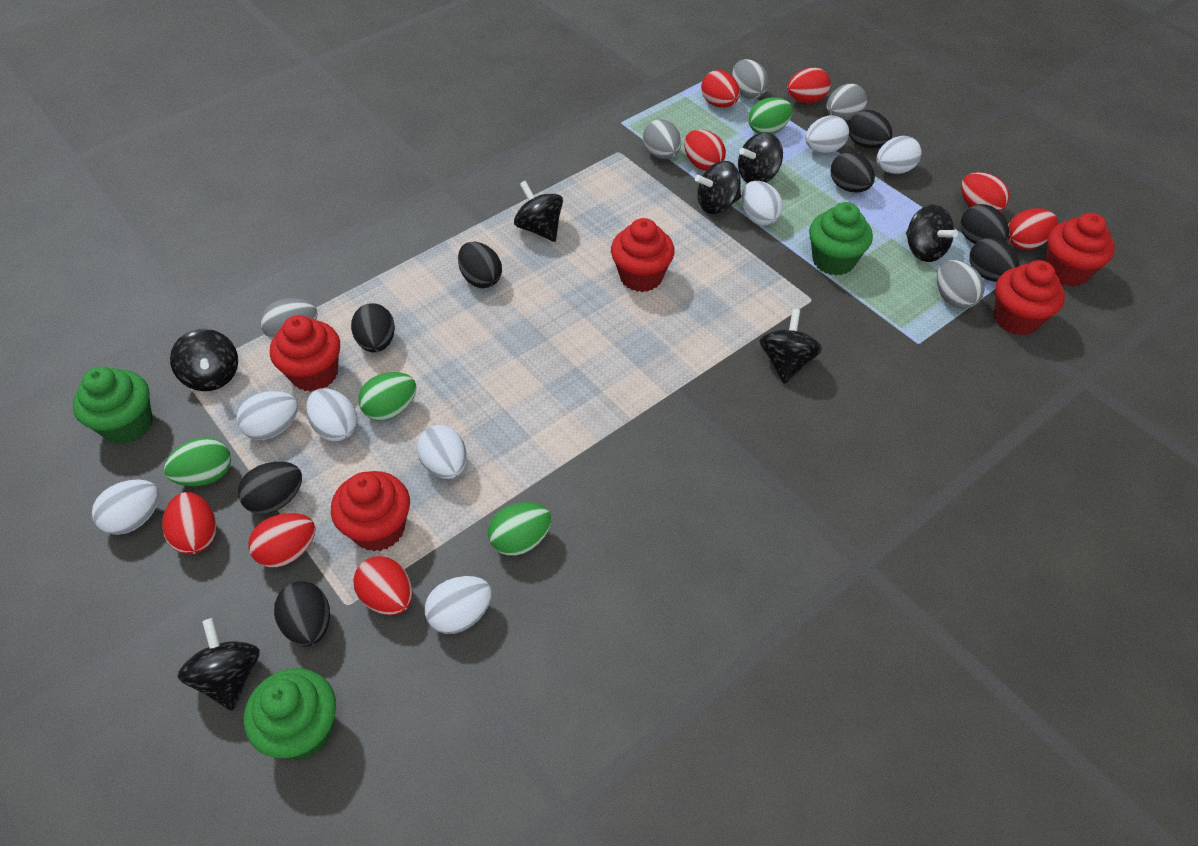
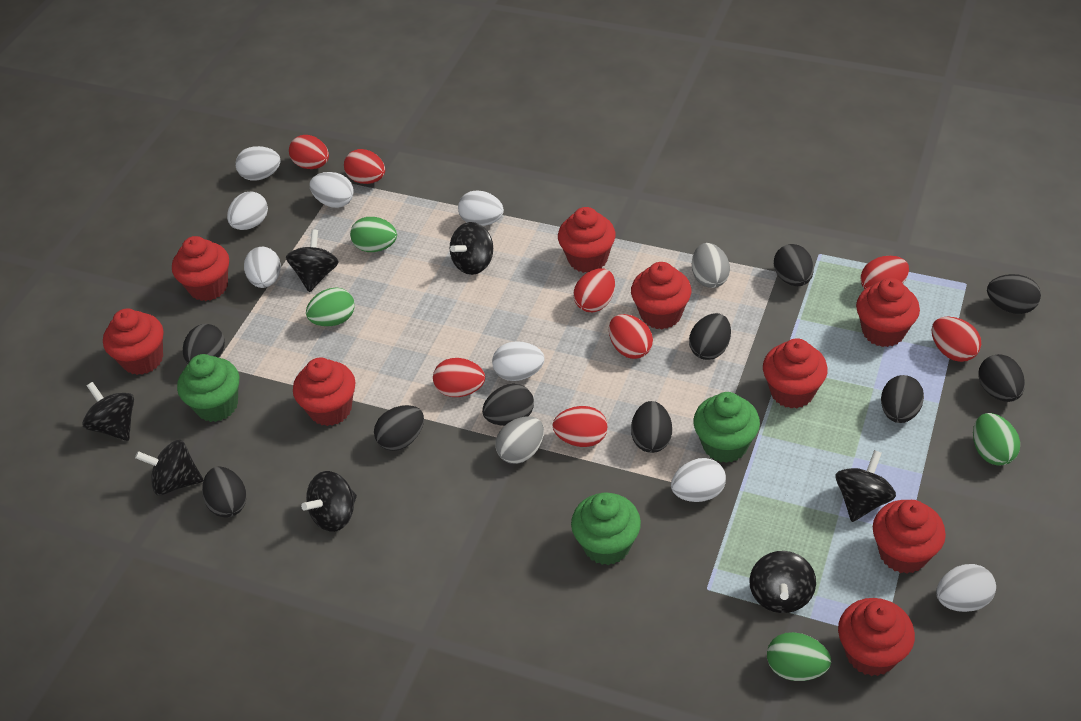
black egg: [238,462,302,514] [274,581,330,647] [351,303,395,352] [458,242,502,288] [830,152,875,192] [848,110,893,148] [960,204,1009,244] [969,238,1019,282] = 8 -> [183,324,225,364] [202,467,247,518] [374,405,424,451] [482,384,534,426] [631,401,672,453] [689,313,731,360] [774,244,814,286] [881,375,924,423] [978,354,1025,402] [987,274,1041,314] = 10
grey egg: [260,298,318,340] [643,119,681,159] [732,59,769,99] [827,84,867,121] [937,260,985,309] = 5 -> [495,416,544,464] [692,243,730,288] = 2
red cupcake: [270,315,340,392] [331,471,410,552] [611,218,675,292] [994,260,1065,335] [1046,213,1115,287] = 5 -> [103,308,163,375] [172,236,229,301] [293,358,356,426] [558,207,616,273] [631,262,691,329] [763,338,828,409] [838,598,915,676] [856,278,920,347] [873,500,946,574] = 9

